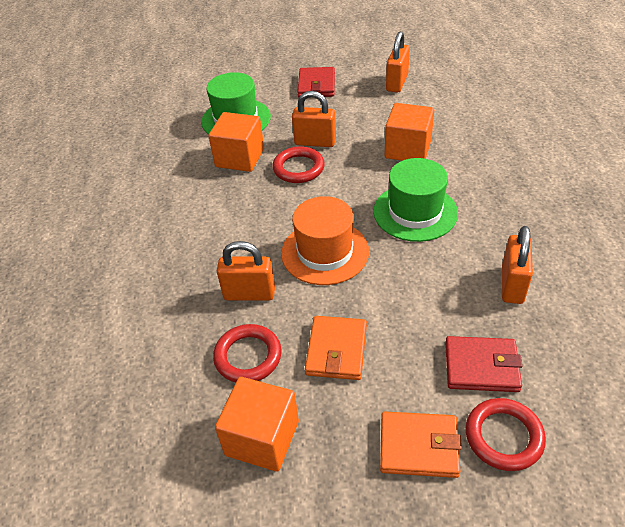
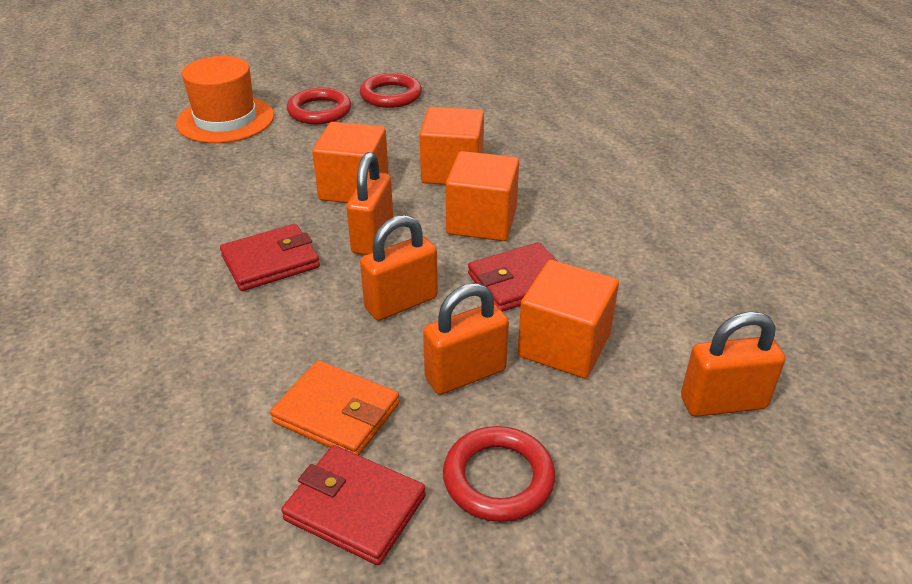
green hat: [201,72,271,134] [373,158,458,242] = 2 -> none = 0
orange cube: [208,112,264,172] [215,377,299,472] [385,103,434,161] = 3 -> [312,122,389,203] [420,107,484,185] [446,151,519,241] [518,260,619,378] = 4
orange wallet: [305,316,367,380] [380,411,462,478] = 2 -> [270,360,400,455] = 1
red wallet: [297,67,335,97] [445,336,522,392] = 2 -> [220,224,320,291] [281,445,426,565] [468,242,557,312] = 3

